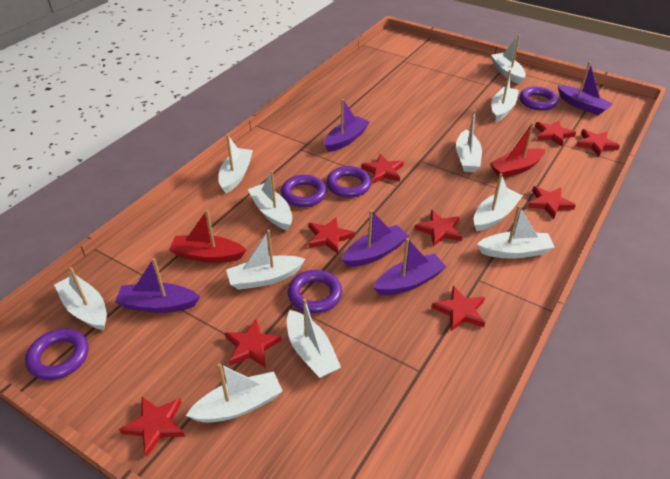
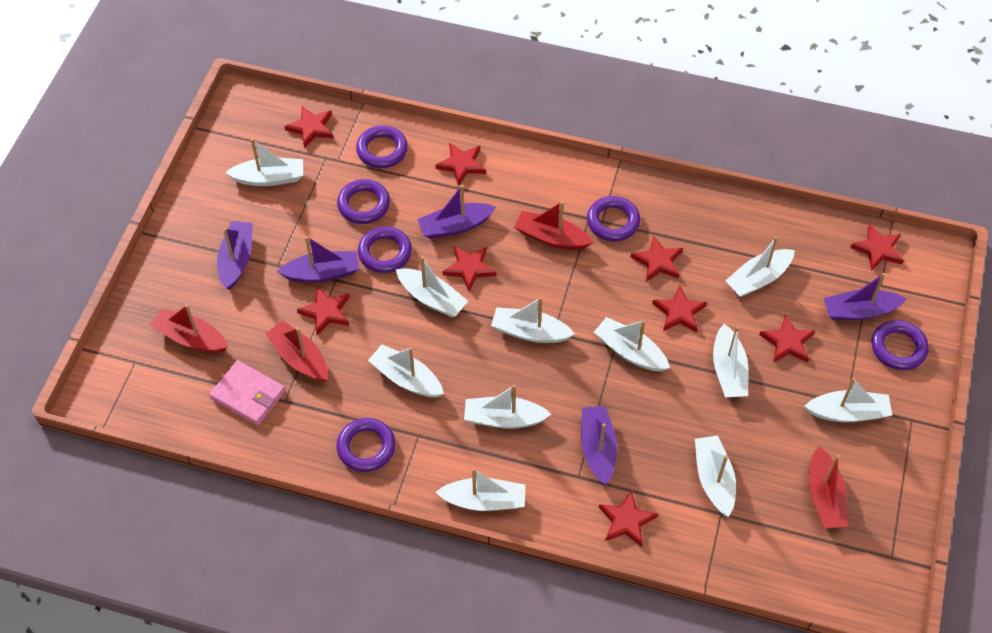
pink wallet: none = 0 -> [209,360,286,426] = 1
purple ring: [25,328,88,380] [281,175,327,207] [288,270,342,314] [326,166,371,198] [519,86,558,111] = 5 -> [337,179,390,224] [337,418,396,472] [356,125,408,168] [358,226,412,273] [587,196,640,241] [872,320,929,370] = 6
red boat: [169,210,246,263] [490,122,546,178] = 2 -> [150,304,228,353] [265,321,328,382] [514,201,593,250] [809,446,848,528] = 4

